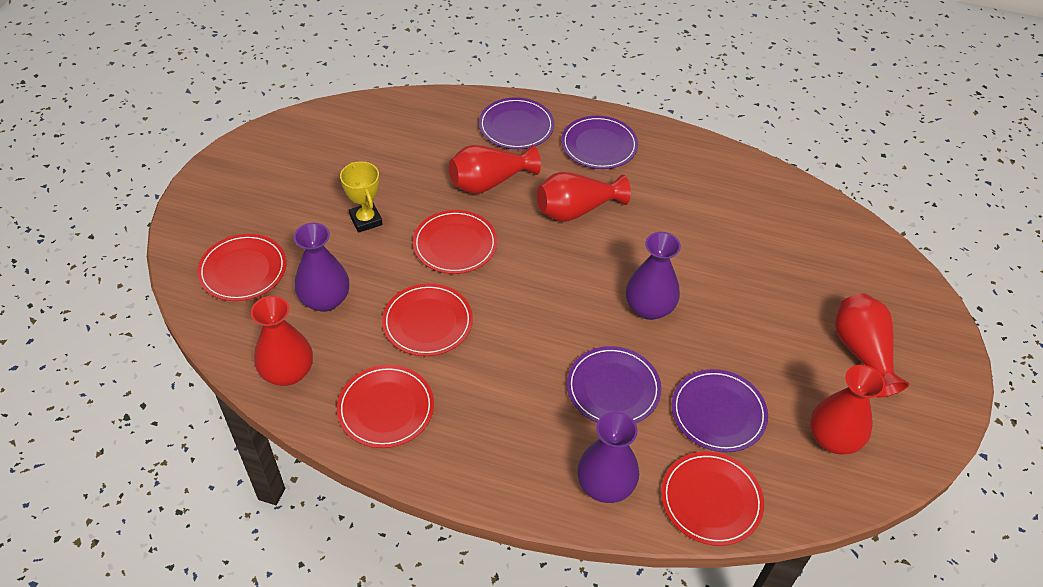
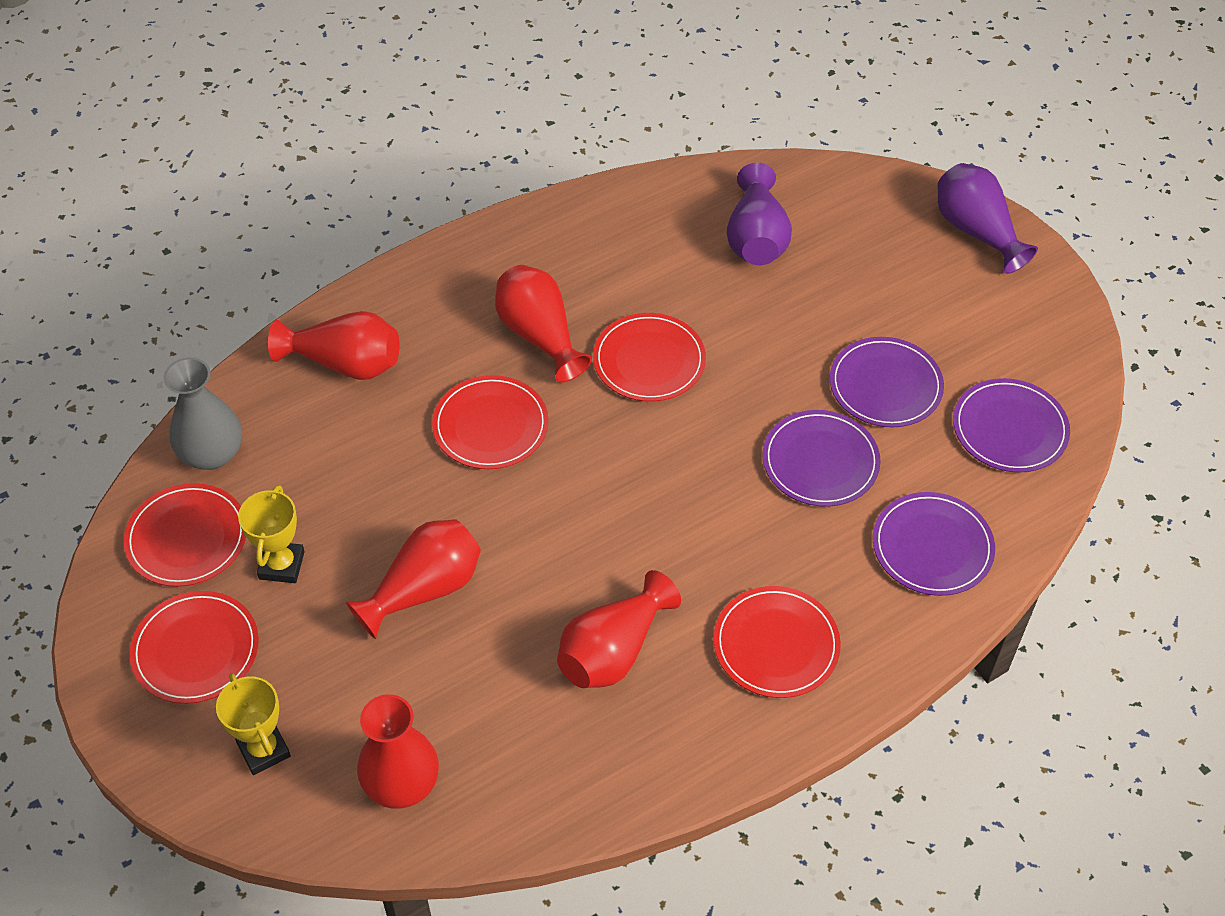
grey vase: none = 0 -> [164,357,242,470] = 1
purple vase: [294,223,349,312] [577,412,639,503] [626,232,681,320] = 3 -> [727,163,792,265] [937,163,1038,274] = 2
yellow trophy: [340,161,383,233] = 1 -> [216,673,291,775] [238,485,305,583] = 2

